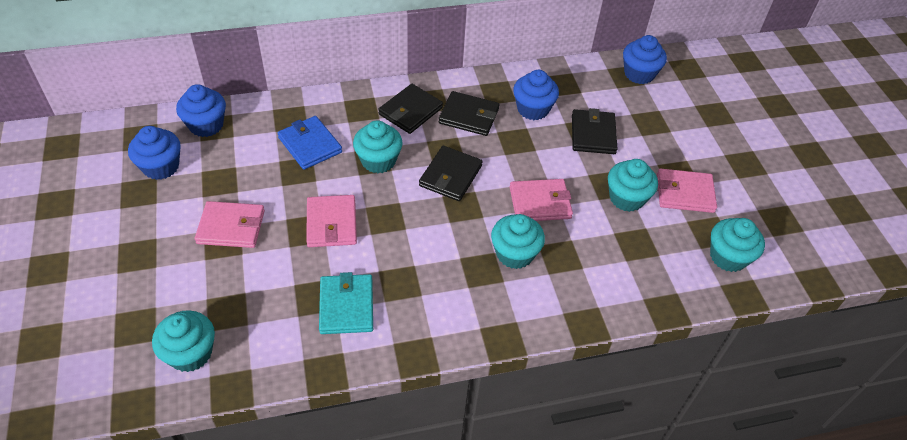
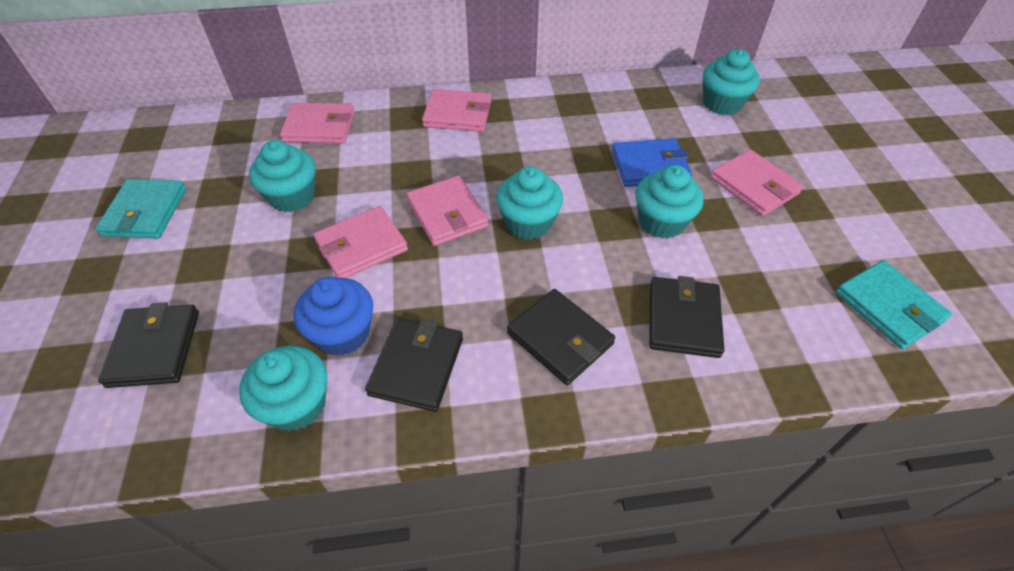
blue cupcake: [128,126,181,180] [176,84,226,137] [513,70,559,120] [623,35,667,84] = 4 -> [294,277,373,356] = 1
pink wallet: [195,201,265,248] [306,195,357,247] [510,179,573,221] [657,169,717,213] = 4 -> [280,103,355,143] [313,206,408,278] [407,176,489,246] [422,89,491,132] [711,149,803,216] = 5
turquoise wallet: [319,272,373,334] = 1 -> [95,179,186,238] [836,260,952,349] = 2

